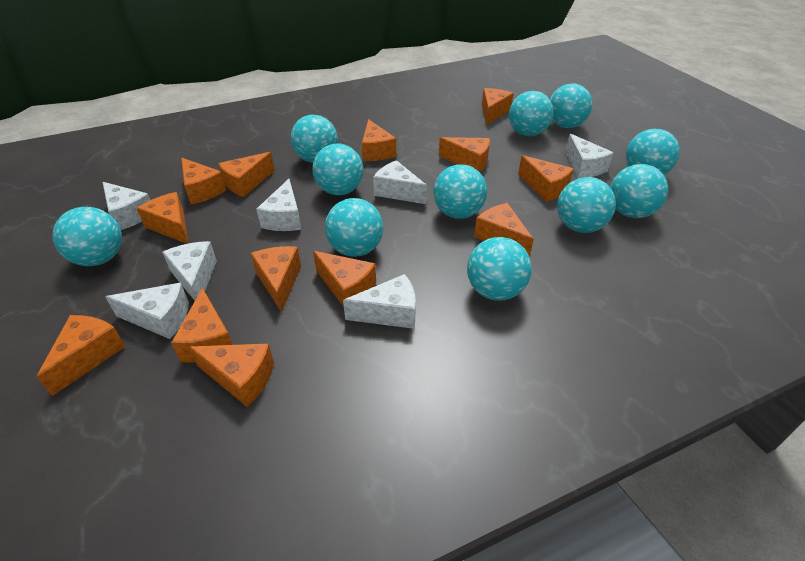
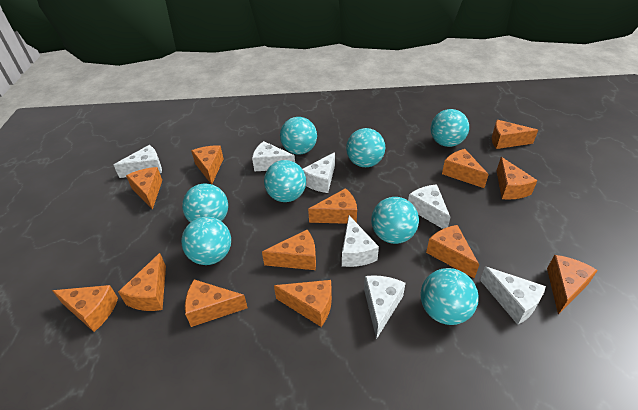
turquoise ball: [53,207,122,266] [291,115,338,163] [312,144,363,195] [325,198,383,257] [433,164,487,219] [467,237,532,301] [509,91,554,136] [550,83,592,128] [557,177,616,233] [610,164,668,218] [626,129,680,175] = 11 -> [181,217,231,265] [182,183,228,223] [264,160,306,202] [280,117,317,154] [346,128,385,167] [371,197,419,244] [420,268,479,325] [431,109,469,147] = 8

